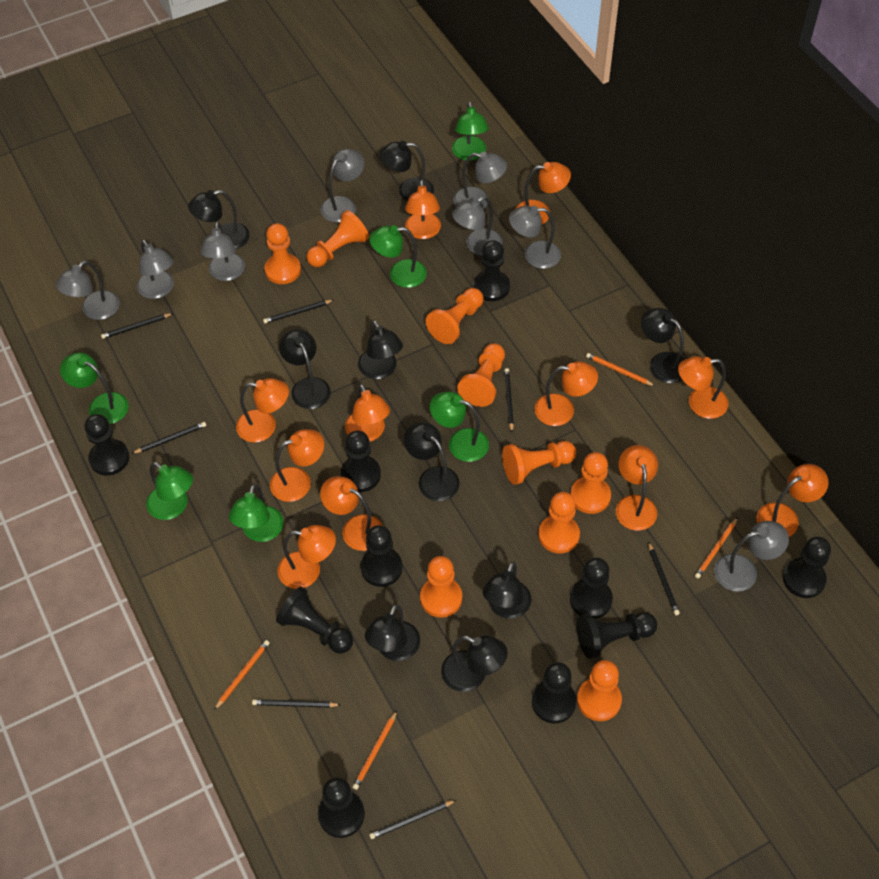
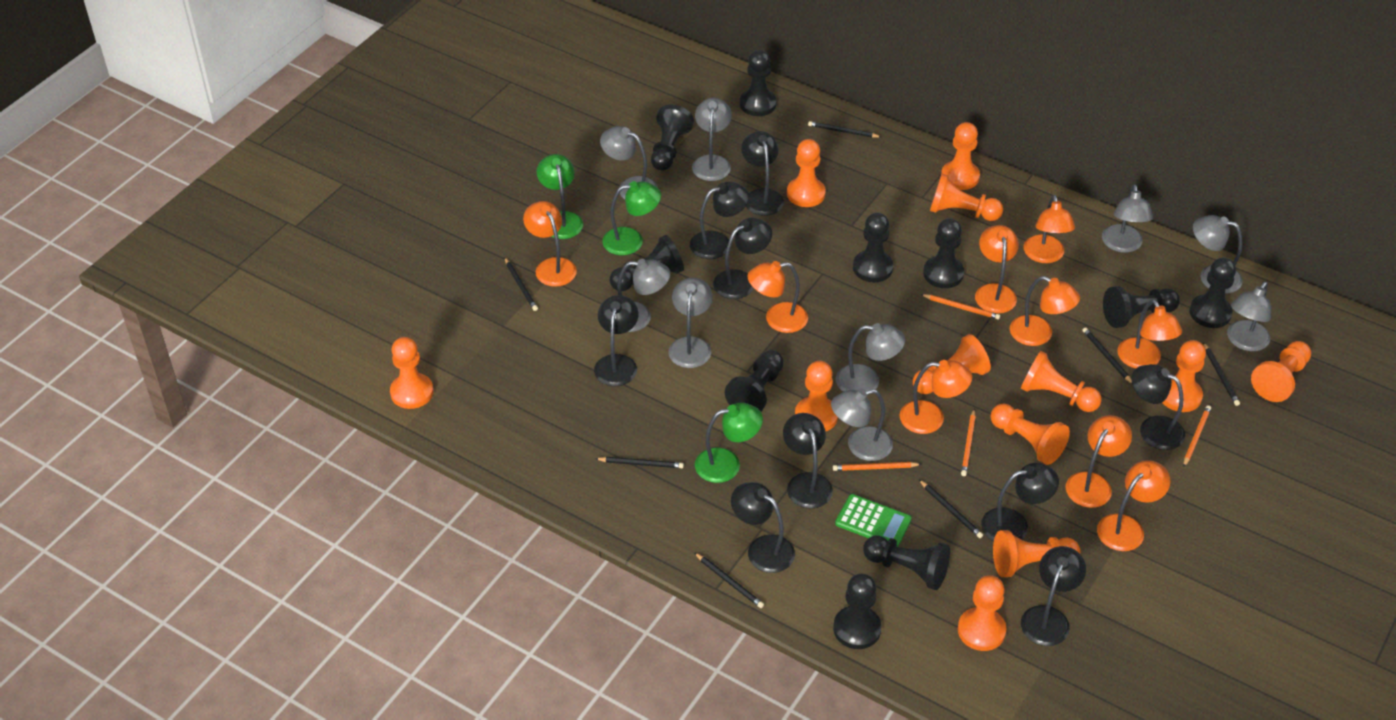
green calculator: none = 0 -> [835,494,912,547] = 1
green lamp: [60,352,129,424] [146,462,193,520] [229,484,284,542] [370,225,427,288] [430,392,489,462] [452,101,489,161] = 6 -> [537,154,583,239] [602,181,661,255] [695,403,763,483] = 3
grey lamp: [56,261,120,320] [137,240,174,299] [200,221,245,281] [321,149,364,223] [452,196,502,256] [453,152,507,209] [509,205,561,269] [714,521,789,592] = 8 -> [600,126,658,199] [617,259,670,332] [669,278,712,368] [692,98,732,181] [831,388,893,461] [836,323,905,392] [1102,184,1153,253] [1193,215,1242,294] [1227,282,1271,351] = 9
orange lamp: [236,378,289,443] [270,429,324,502] [278,525,336,589] [320,476,383,551] [345,384,390,442] [405,180,441,239] [515,162,571,225] [534,362,598,426] [616,445,658,531] [678,356,729,419] [756,464,829,537] = 11 -> [523,201,577,287] [748,261,808,333] [900,360,972,434] [975,225,1019,314] [1010,276,1080,346] [1024,195,1075,263] [1066,415,1132,508] [1097,460,1170,551] [1117,299,1182,368] = 9
orange pawn: [265,223,301,284] [306,210,369,267] [420,556,462,618] [426,288,484,344] [457,343,505,407] [502,441,576,485] [538,492,580,554] [570,452,611,514] [577,660,622,721] = 9 -> [390,337,433,409] [787,139,826,207] [795,361,838,432] [913,334,991,394] [930,174,1003,221] [941,122,980,190] [958,575,1006,651] [990,403,1070,465] [993,530,1081,577] [1021,351,1102,412] [1162,340,1206,412] [1251,341,1311,402] = 12

